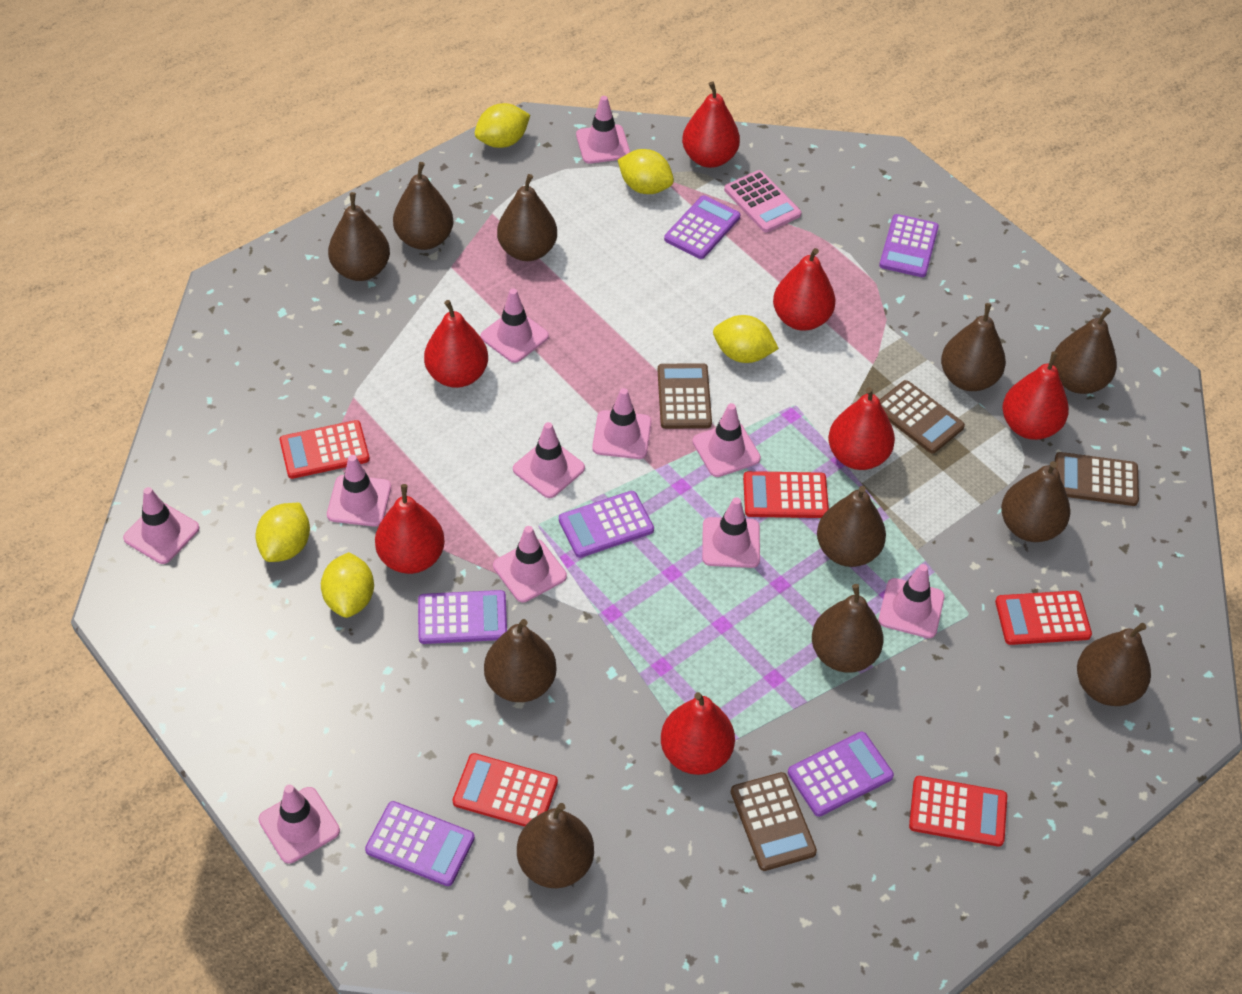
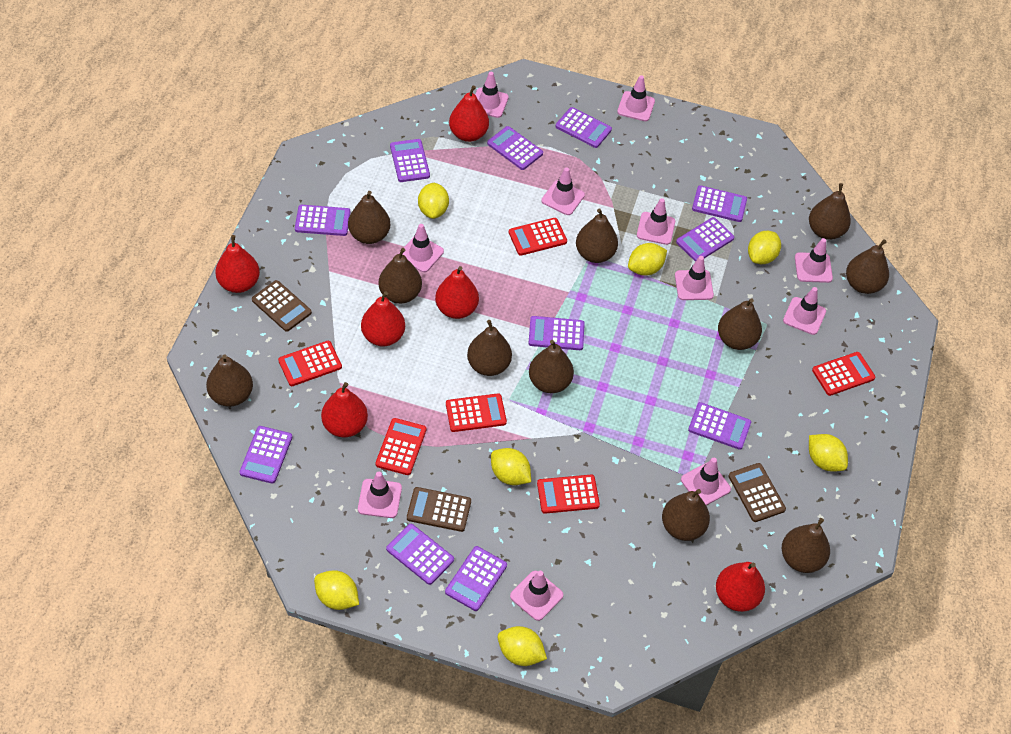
brown calculator: [658,363,712,429] [731,772,817,871] [880,380,965,454] [1055,452,1139,506] = 4 -> [252,280,312,332] [407,487,471,532] [728,463,786,522] = 3
pink calculator: [724,170,801,232] = 1 -> none = 0
purple calculator: [365,801,475,886] [418,590,507,644] [559,491,654,558] [664,195,740,259] [788,732,894,817] [879,214,939,277] = 6 -> [240,426,292,484] [295,205,350,236] [386,524,454,585] [390,139,430,182] [445,546,507,611] [487,126,543,170] [528,316,585,350] [556,107,612,148] [676,217,734,262] [688,402,751,450] [692,185,747,222] = 11
red calculator: [280,420,370,479] [452,753,558,827] [743,471,829,518] [909,776,1007,847] [995,591,1092,645] = 5 -> [278,341,342,386] [376,418,426,475] [446,393,507,432] [509,218,567,256] [537,475,600,514] [812,352,875,396] = 6
red pear: [375,484,445,574] [424,300,488,388] [661,692,735,775] [682,81,740,168] [773,248,836,331] [828,387,895,470] [1002,351,1069,440] = 7 -> [215,235,260,293] [321,382,368,437] [361,291,405,346] [435,266,479,319] [449,85,489,142] [716,562,765,612] = 6
yellow lemon: [255,503,310,562] [321,552,374,618] [475,103,530,148] [618,149,674,194] [713,315,779,363] = 5 -> [314,570,359,610] [418,183,449,219] [491,448,531,485] [498,626,547,666] [628,243,667,276] [748,231,781,264] [809,434,848,472] = 7

